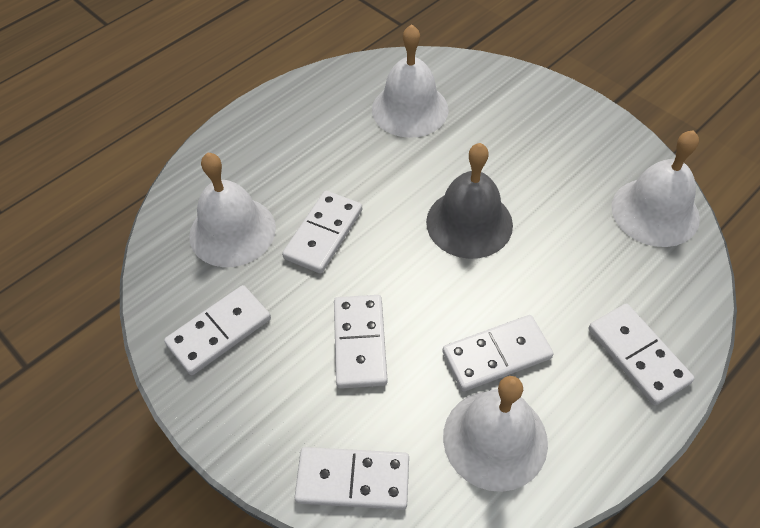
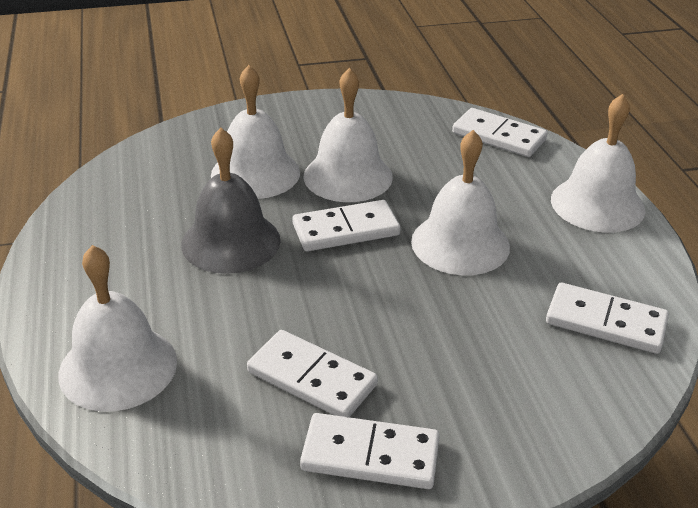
white bell: [189,153,276,267] [372,24,449,138] [443,376,548,492] [611,130,700,247] = 4 -> [58,245,177,412] [211,65,300,199] [304,68,393,202] [411,130,510,275] [551,94,645,233] = 5
white domino: [164,285,271,375] [282,191,362,274] [295,447,409,510] [334,295,388,389] [442,315,554,392] [589,303,694,405] = 6 -> [247,330,378,417] [292,200,400,251] [300,413,440,489] [452,108,547,157] [546,283,669,354] = 5

